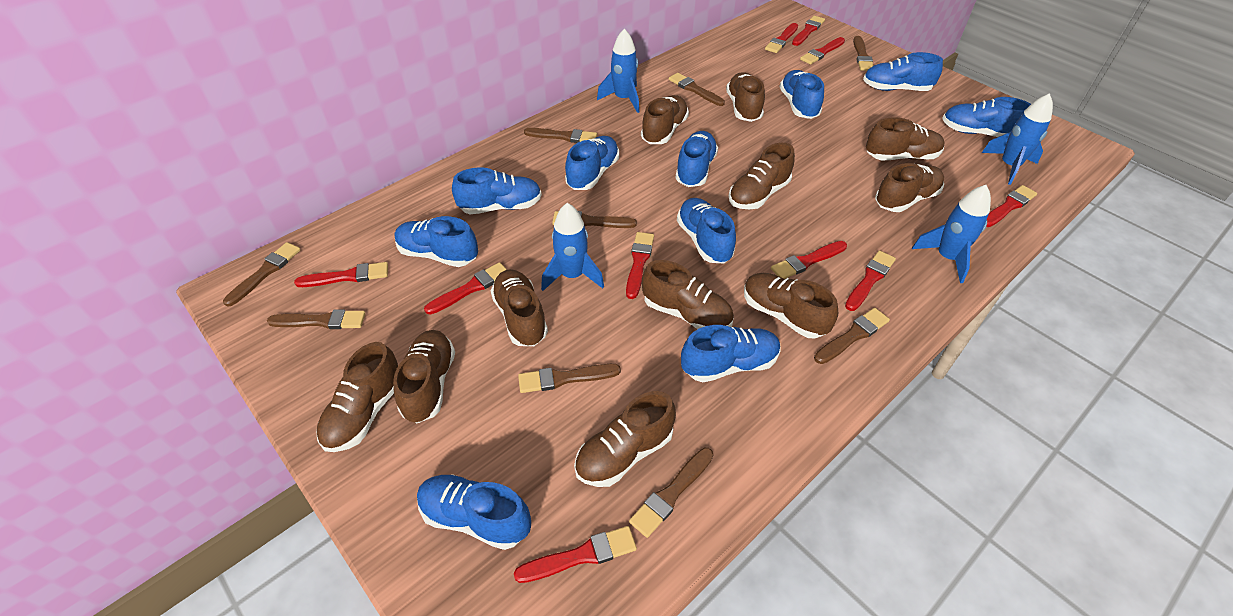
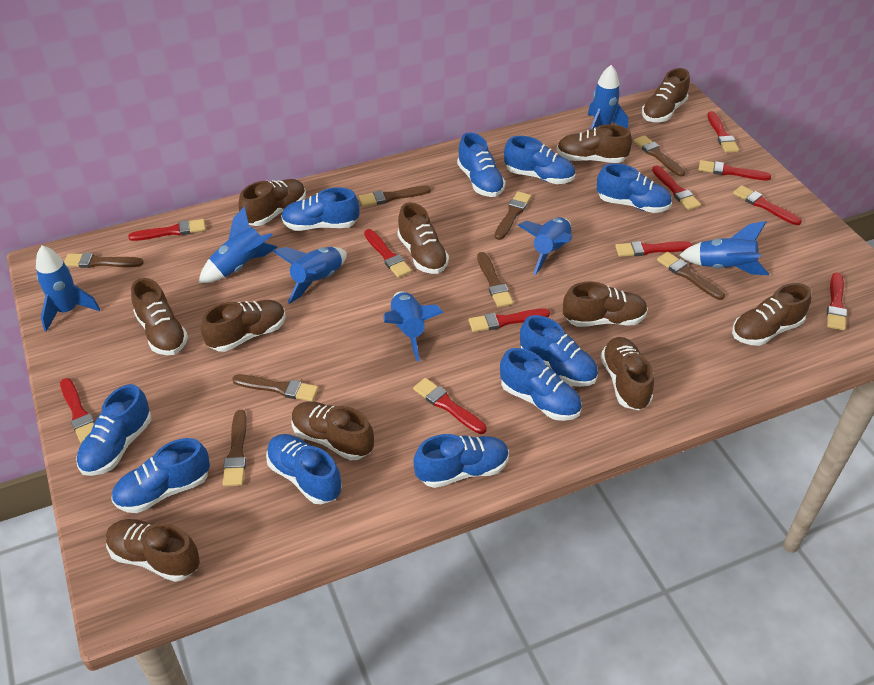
blue rocket: [541,203,604,291] [597,29,639,113] [912,185,991,283] [982,93,1053,185] = 4 -> [36,245,100,332] [199,206,277,283] [273,247,347,304] [383,291,444,361] [518,217,573,275] [588,65,628,130] [679,221,769,275] = 7
brown brush: [223,242,301,307] [267,309,365,329] [518,364,621,393] [524,128,597,143] [552,211,637,228] [629,448,714,538] [669,73,725,106] [814,308,890,364] [853,36,874,71] = 9 -> [64,253,144,268] [223,410,247,486] [232,374,318,401] [359,186,431,207] [477,252,513,308] [495,191,531,240] [634,135,685,176] [657,252,725,300] = 8
red brush: [294,262,388,287] [424,262,507,315] [514,526,637,583] [626,232,654,299] [765,23,798,53] [771,241,847,279] [792,16,825,46] [800,37,845,65] [845,251,896,311] [986,185,1037,227] = 10 -> [60,378,95,444] [128,219,206,241] [364,229,412,278] [413,378,487,434] [468,309,550,332] [615,241,693,257] [652,165,701,210] [699,160,771,180] [707,111,739,153] [733,185,802,225] [827,272,847,330] = 11

